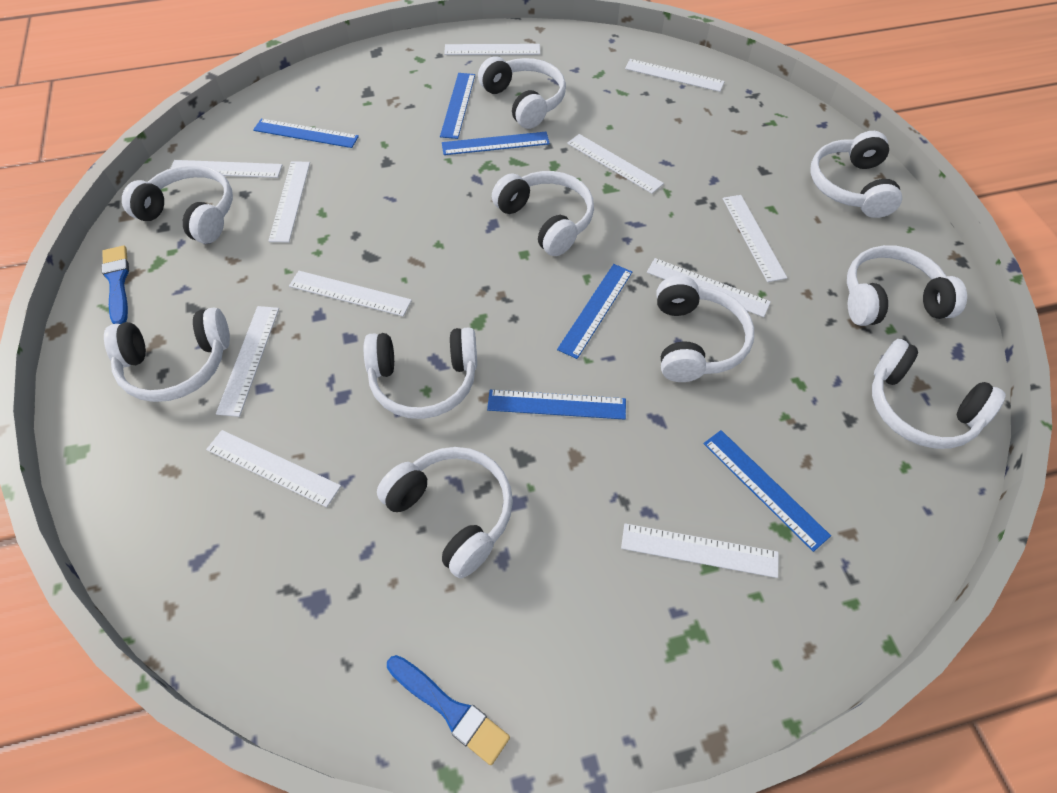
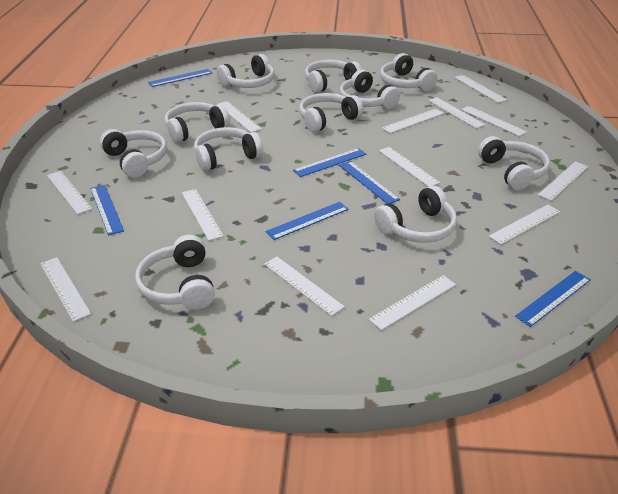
blue brush: [102,245,129,324] [387,655,510,765] = 2 -> none = 0
white headphones: [104,307,230,402] [122,165,233,244] [364,327,477,419] [377,447,513,578] [478,56,566,129] [492,171,594,256] [657,276,754,382] [810,131,902,218] [847,245,967,326] [872,339,1006,449] = 10 -> [100,129,167,178] [135,235,215,310] [165,102,230,143] [194,127,263,171] [217,54,274,88] [299,93,363,132] [305,60,362,93] [340,69,400,109] [374,186,457,243] [380,53,438,91] [478,136,550,190] = 11
white ruler: [170,160,282,178] [206,430,341,507] [216,306,279,417] [268,161,310,242] [289,271,412,316] [444,44,540,55] [567,134,664,194] [621,524,779,578] [625,59,725,92] [647,258,771,317] [723,195,787,282] = 11 -> [40,257,91,322] [47,171,92,214] [182,189,224,241] [217,101,262,132] [264,257,345,316] [369,275,456,330] [379,147,440,187] [382,109,444,133] [428,97,485,128] [454,75,507,103] [461,106,527,136] [489,205,560,245] [538,161,589,201] = 13

